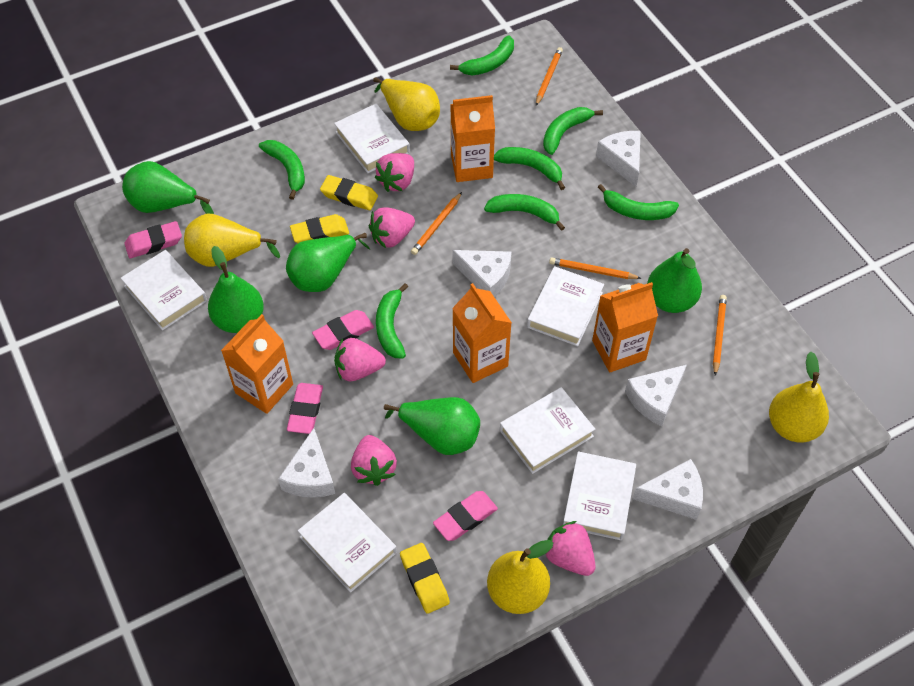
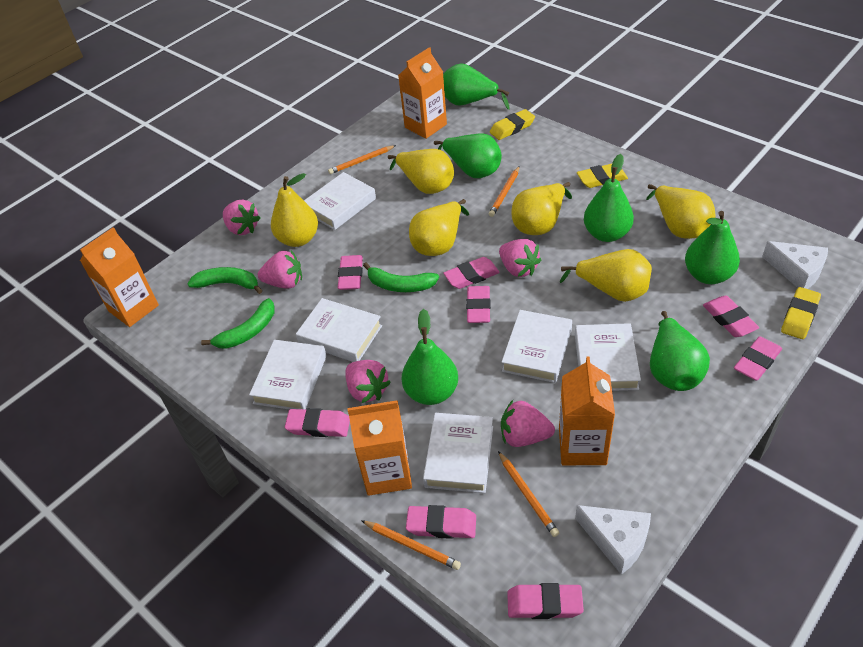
green banana: [259,140,305,200] [376,283,408,359] [450,35,514,75] [484,194,565,231] [494,147,565,190] [543,107,603,155] [598,184,679,220] = 7 -> [188,267,263,294] [201,298,275,349] [363,262,439,292] = 3
green pear: [122,161,214,214] [208,246,264,333] [286,233,370,292] [384,397,480,455] [647,248,702,313] = 5 -> [402,309,458,405] [434,134,502,178] [443,63,510,110] [584,154,634,242] [650,311,710,391] [685,211,740,284] = 6
pink eraser: [125,221,182,258] [287,383,323,434] [312,310,374,350] [433,491,498,541] = 4 -> [285,408,350,437] [338,255,363,290] [406,505,476,539] [443,257,500,289] [466,286,491,323] [507,583,584,619] [703,296,759,337] [734,336,782,381] = 8
white cheese: [278,428,335,498] [452,250,511,297] [596,131,641,187] [625,365,687,426] [633,459,703,520] = 5 -> [575,505,651,575] [762,241,828,289] = 2
yellow pear: [184,214,280,267] [373,77,440,131] [487,540,553,614] [769,352,829,443] = 4 -> [271,173,318,247] [388,149,454,194] [409,199,469,256] [511,182,572,235] [560,249,652,302] [646,184,716,239] = 6

